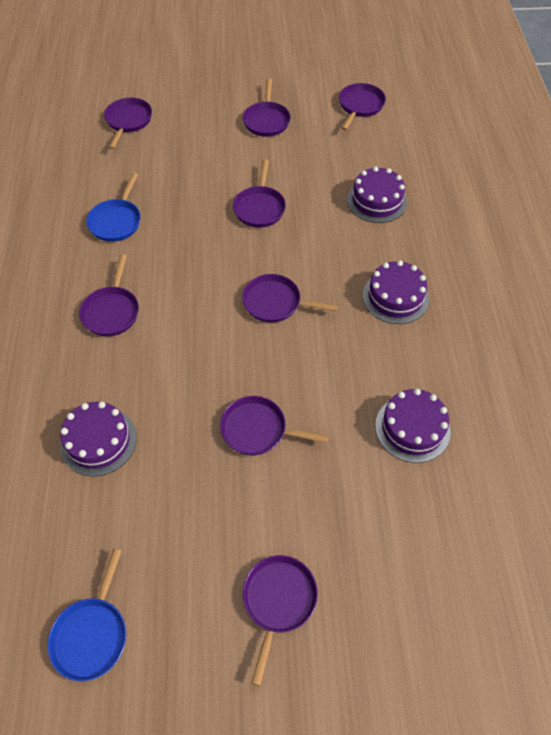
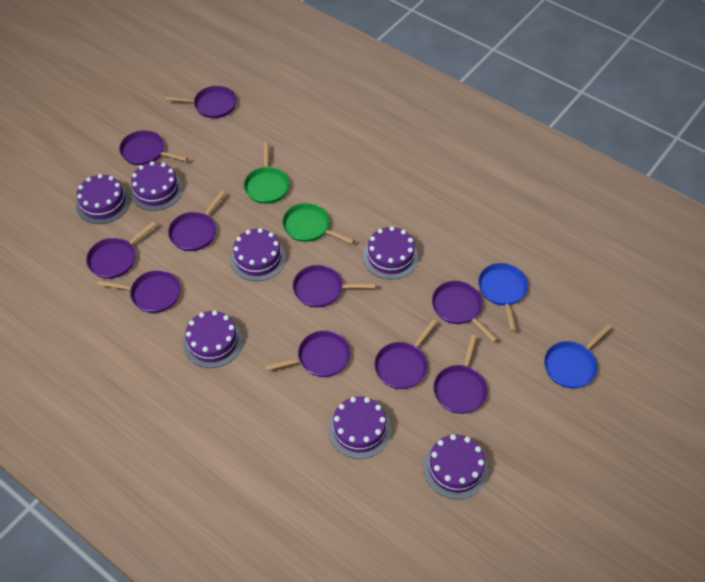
green pan: none = 0 -> [244,142,290,204] [282,203,354,244] = 2
purple cake: [60,402,137,477] [347,167,407,223] [363,260,429,324] [375,389,451,463] = 4 -> [76,174,130,224] [130,161,183,211] [183,310,243,368] [230,228,286,281] [328,396,391,459] [363,226,419,279] [423,434,488,499] = 7
purple pan: [79,255,139,336] [104,98,152,149] [220,396,329,455] [233,159,286,228] [242,274,338,323] [243,79,291,137] [243,555,318,686] [339,83,386,130] = 8 -> [86,221,156,279] [97,270,180,313] [119,130,188,165] [165,86,237,118] [168,190,225,251] [265,330,350,377] [293,265,375,307] [374,319,437,389] [432,281,498,342] [433,335,487,414] = 10

